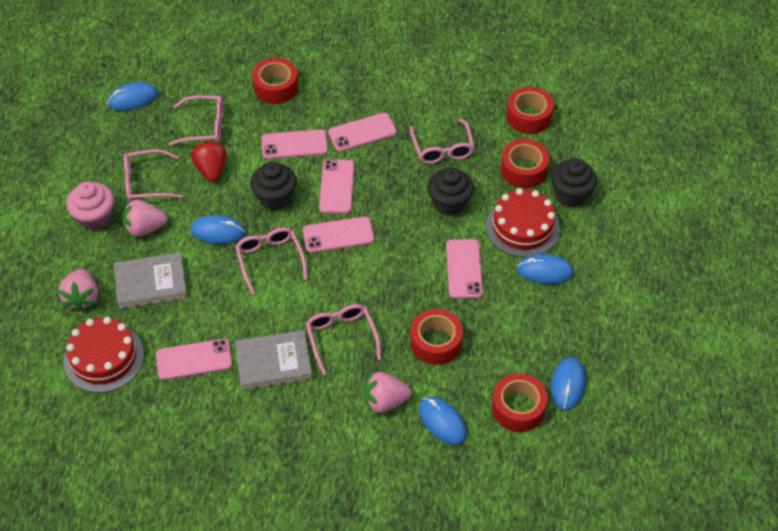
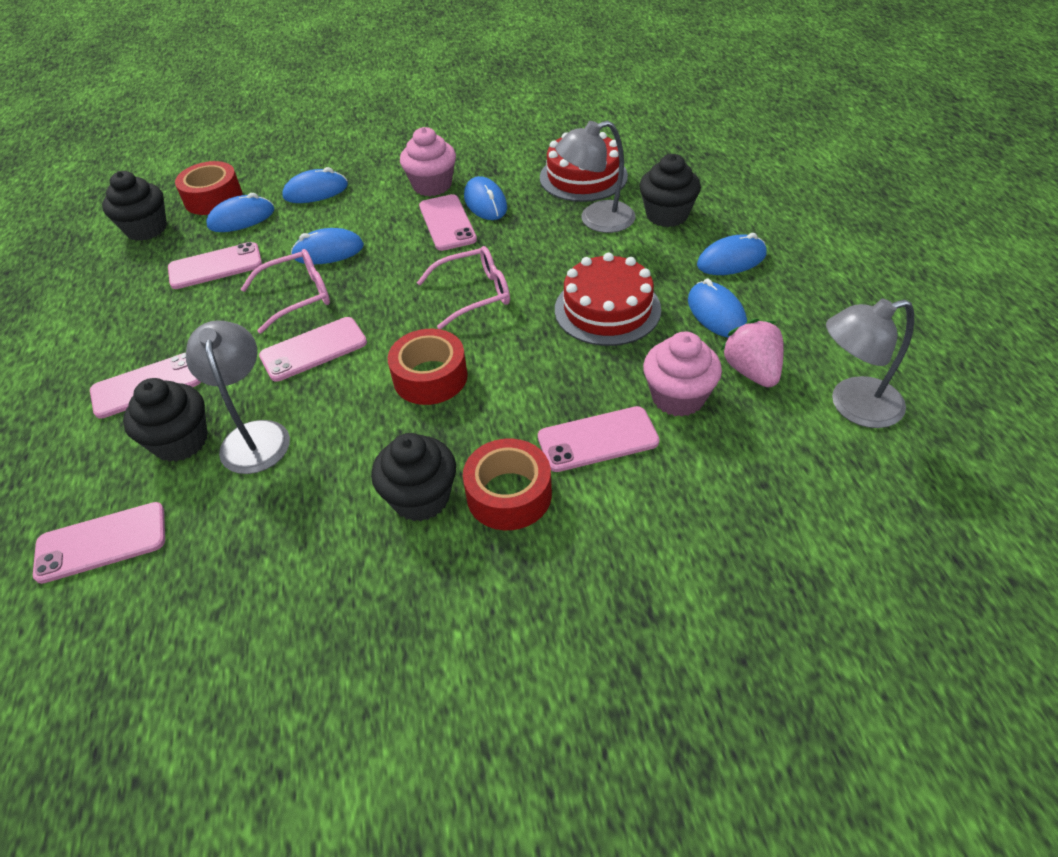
black cupcake: [250,162,297,211] [428,167,474,216] [551,159,597,207] = 3 -> [102,171,167,241] [123,378,208,462] [371,433,456,521] [639,154,701,227] = 4
blue mouse: [107,82,158,111] [190,215,245,244] [419,397,467,445] [517,254,574,284] [551,357,586,410] = 5 -> [206,193,274,232] [282,167,348,203] [291,228,364,264] [464,176,507,220] [688,279,747,338] [697,233,767,275] = 6
grey book: [114,252,187,309] [235,330,312,391] = 2 -> none = 0
grey lamp: none = 0 -> [186,320,290,474] [555,121,635,233] [826,299,914,428] = 3
pink cupcake: [67,181,114,230] = 1 -> [400,127,456,196] [643,331,722,417] = 2
pink glasses: [124,149,182,202] [169,95,223,146] [235,228,308,295] [306,304,381,375] [410,119,474,164] = 5 -> [241,249,330,334] [417,246,510,329] = 2
pink strawberry: [58,269,98,312] [123,199,167,237] [364,372,412,414] = 3 -> [720,319,784,387] = 1
red strawberry: [191,140,227,182] = 1 -> none = 0
red tape: [252,58,298,104] [410,309,463,365] [492,373,548,432] [501,139,549,188] [506,87,554,134] = 5 -> [175,161,242,215] [387,329,468,405] [463,439,552,530] = 3

